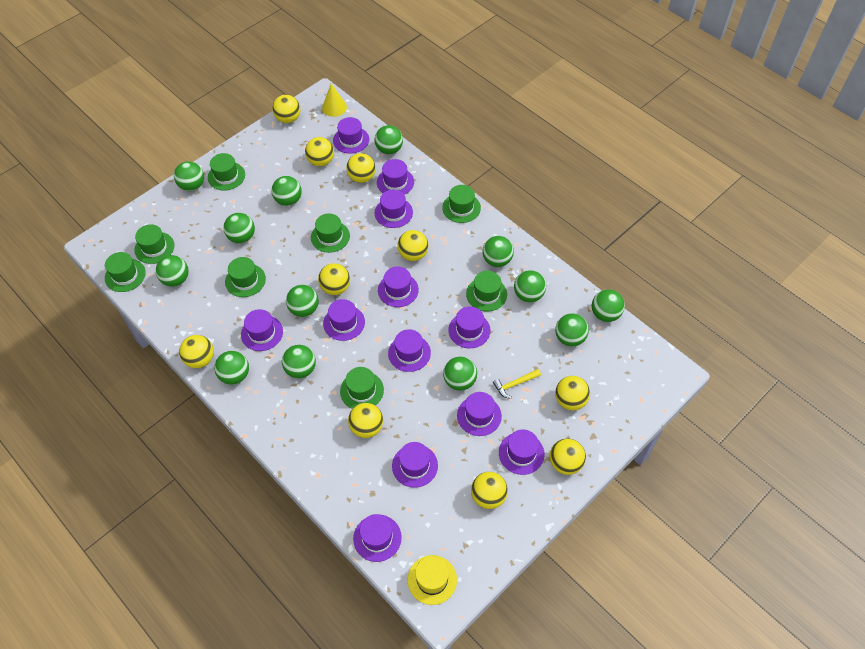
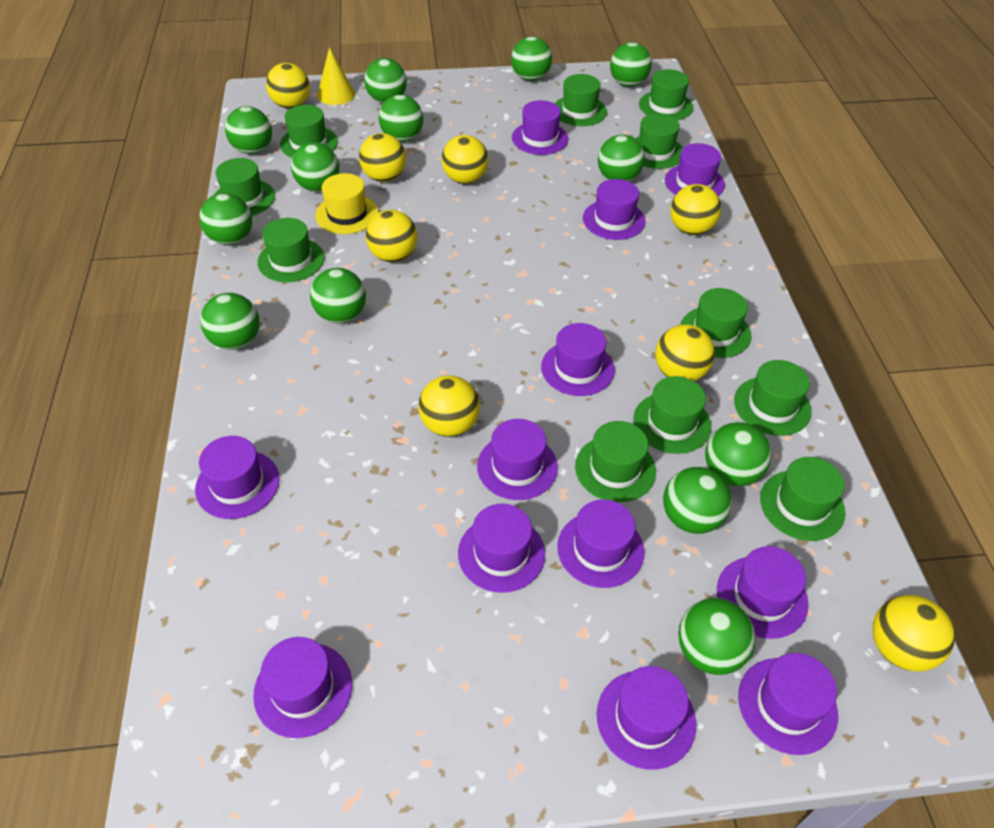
green hat: [105,252,146,292] [134,224,174,264] [208,153,245,191] [225,257,266,297] [311,213,350,253] [340,367,384,409] [442,185,481,223] [466,271,507,311] = 8 -> [214,158,275,216] [257,218,324,282] [280,105,338,158] [554,74,607,126] [575,421,656,502] [633,376,711,454] [635,113,683,169] [639,69,693,120] [680,288,752,358] [734,360,812,436] [760,457,845,541] = 11
yellow ball: [179,335,214,368] [272,95,300,123] [305,137,334,166] [318,263,350,295] [346,153,376,183] [348,403,383,438] [398,230,428,261] [471,472,508,509] [550,438,586,475] [555,376,590,410] = 10 -> [266,63,310,109] [359,133,406,182] [366,210,417,262] [419,375,480,437] [441,135,488,184] [655,324,715,381] [670,184,721,235] [873,595,955,672] = 8
yellow hammer: [493,369,541,399] = 1 -> none = 0

